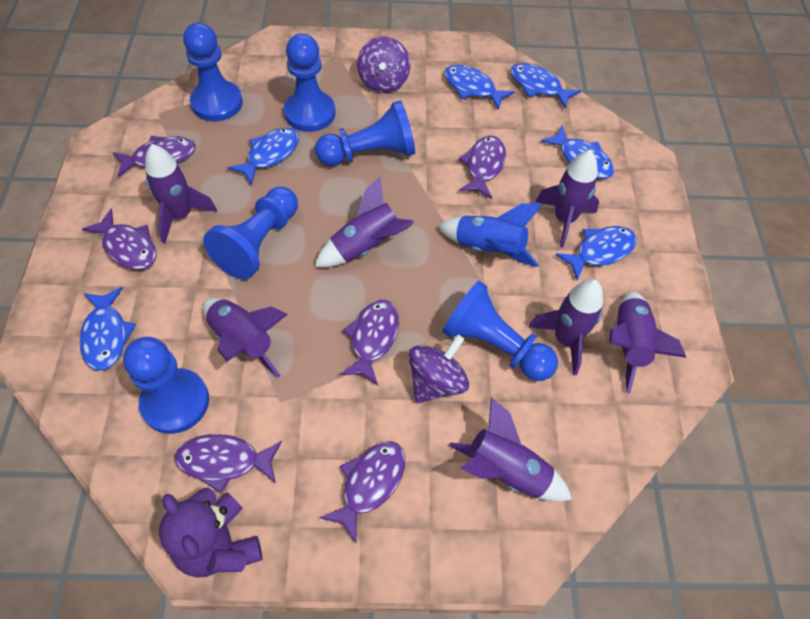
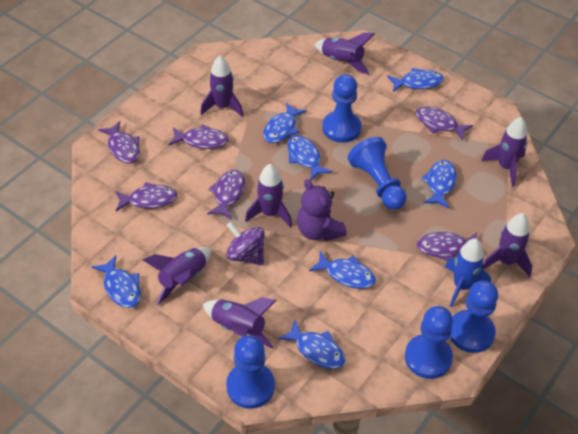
blue fish: [79,287,136,371] [227,128,299,185] [444,65,515,110] [511,63,581,109] [541,126,614,179] [556,226,637,280] = 6 -> [92,255,141,308] [263,102,307,143] [278,320,345,369] [287,135,332,181] [309,251,376,289] [387,68,444,92] [421,160,457,208] = 7
blue pawn: [123,337,209,434] [183,23,243,121] [203,187,298,280] [284,33,335,132] [315,100,415,166] [442,281,558,381] = 6 -> [226,335,275,409] [322,74,361,143] [348,137,407,210] [405,306,453,379] [450,281,498,353] = 5
purple spinning top: [357,36,410,93] [408,334,469,403] = 2 -> [226,222,265,265] = 1

